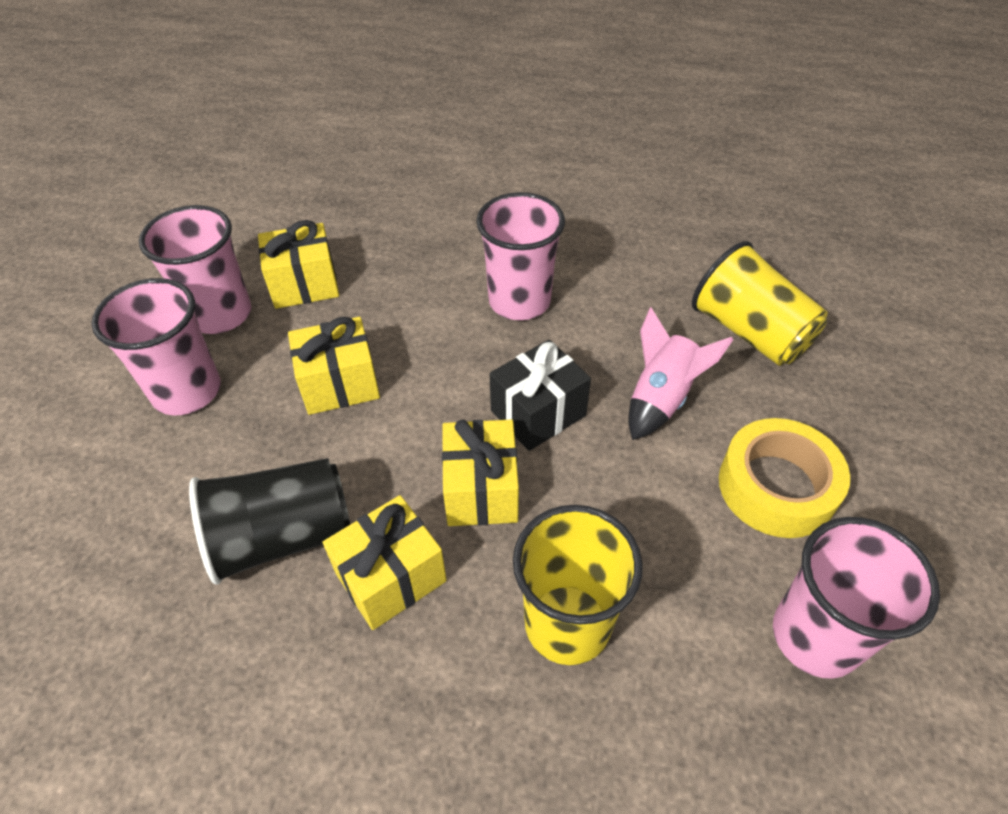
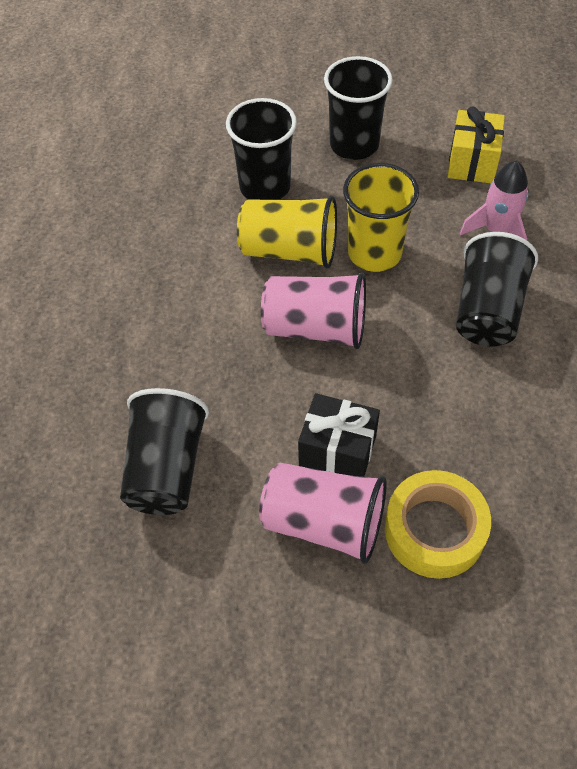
black cup: [189,458,350,584] = 1 -> [120,388,209,515] [226,98,297,200] [324,56,393,160] [456,232,538,347] = 4
pink cup: [92,278,221,415] [139,205,251,334] [476,192,565,320] [773,517,940,679] = 4 -> [259,463,387,564] [261,273,366,349] = 2
yellow gift: [258,220,339,309] [288,317,380,415] [323,495,447,630] [442,419,519,526] = 4 -> [447,107,505,183] = 1

